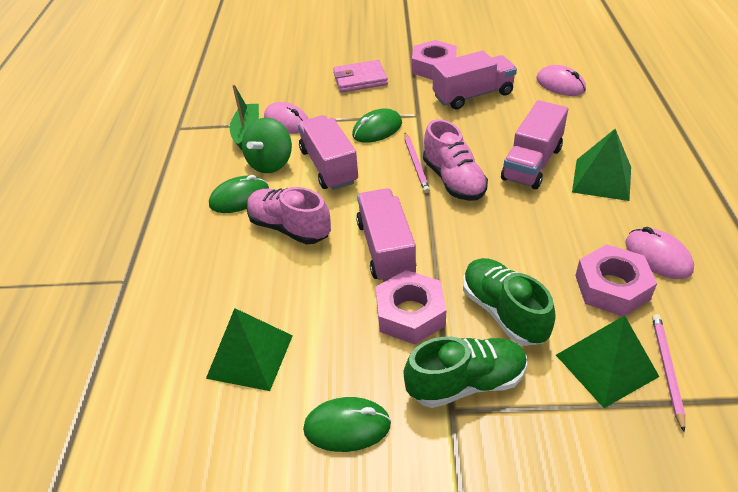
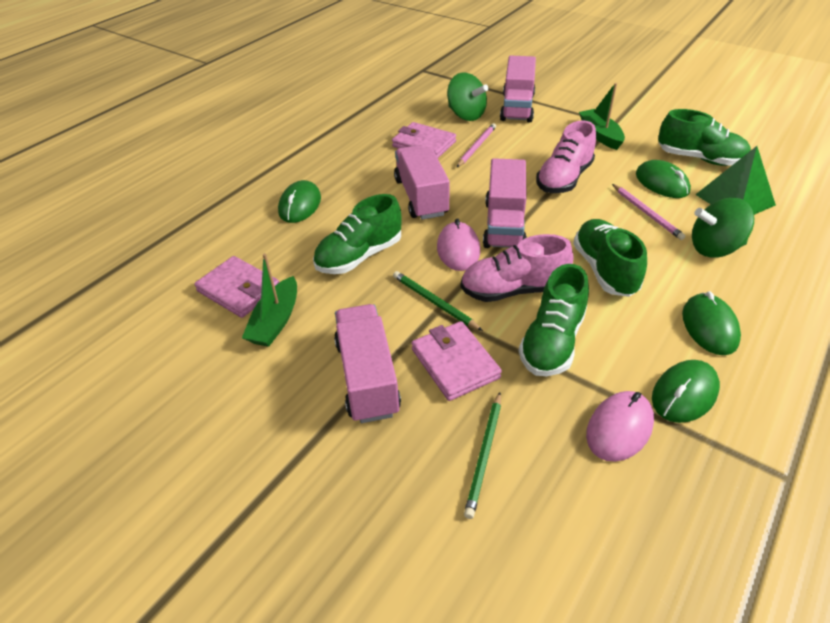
green boat: [230,84,259,150] = 1 -> [242,253,297,347] [579,83,625,150] = 2
green mouse: [209,175,269,213] [303,397,391,452] [352,108,402,143] = 3 -> [278,180,321,223] [636,160,691,198] [652,360,720,423] [682,291,741,355] = 4
green pencil: none = 0 -> [393,271,483,331] [464,392,501,519] = 2
green pyramid: [206,308,293,391] [556,315,659,408] [572,129,631,201] = 3 -> [695,146,776,215] = 1
green shoe: [404,337,527,408] [463,258,556,346] = 2 -> [313,194,402,274] [519,264,589,376] [573,219,647,297] [658,109,751,166] = 4
green spinning top: [242,118,292,173] = 1 -> [447,73,488,121] [692,198,754,258] = 2
pink mouse: [264,102,308,134] [536,65,586,96] [626,227,694,279] = 3 -> [437,218,480,271] [586,391,654,462] = 2
pink nut: [376,270,446,344] [412,40,457,80] [575,244,657,316] = 3 -> none = 0
pink wallet: [333,60,388,93] = 1 -> [194,256,279,318] [392,122,456,158] [411,321,502,401] = 3

